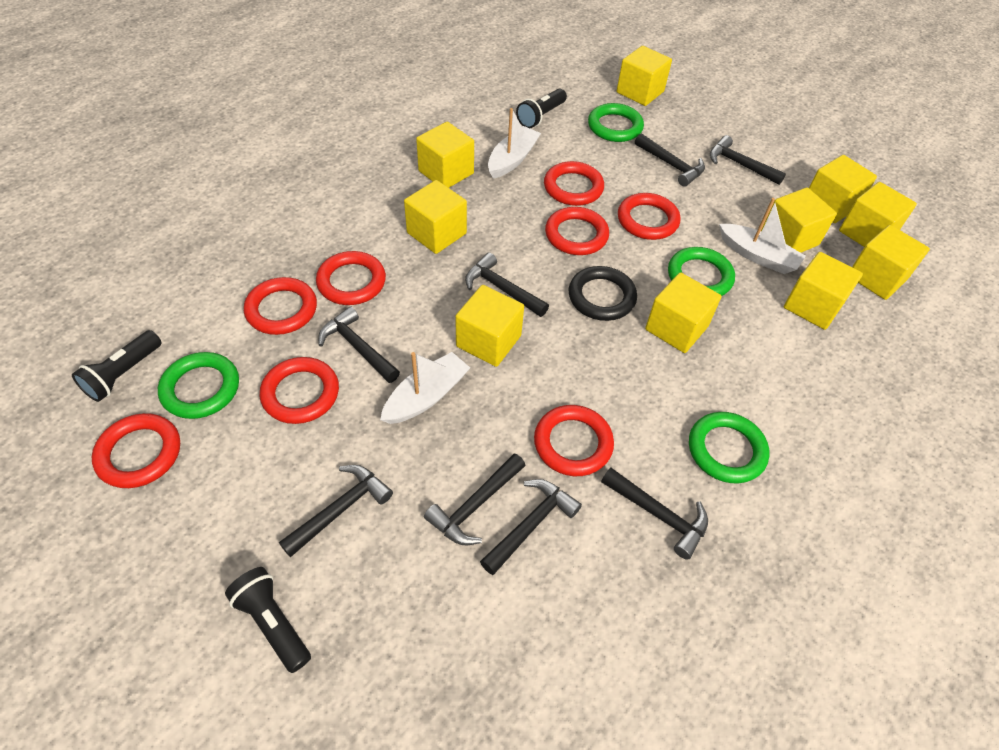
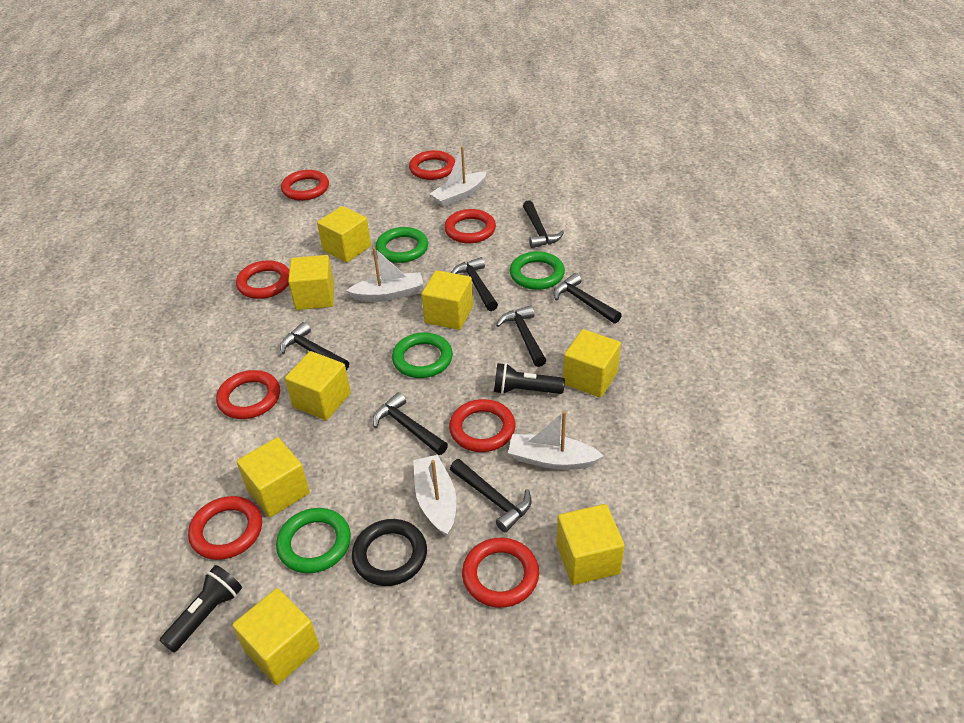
black flashlight: [72,330,162,402] [225,567,311,673] [516,88,567,128] = 3 -> [160,565,242,653] [494,363,565,394] = 2
black hammer: [279,465,393,557] [318,306,400,383] [424,453,526,545] [465,253,549,317] [480,479,582,575] [601,468,708,560] [635,134,705,187] [710,135,786,185] = 8 -> [280,322,349,370] [373,392,448,455] [450,459,532,532] [451,257,498,311] [496,305,546,367] [523,200,564,248] [553,273,622,324] = 7
white boat: [380,352,470,424] [488,108,541,179] [719,198,806,274] = 3 -> [346,247,424,302] [413,455,456,536] [430,146,486,207] [508,411,604,470] = 4
yellow cube: [404,180,467,254] [416,122,474,188] [455,285,524,367] [617,46,672,106] [645,272,721,353] [761,187,837,253] [784,252,863,330] [809,155,877,223] [839,182,917,247] [852,225,930,300] = 10 -> [232,588,320,685] [237,437,310,518] [285,351,351,420] [288,255,334,310] [317,206,371,263] [421,270,473,330] [556,504,625,585] [563,329,621,398] = 8

